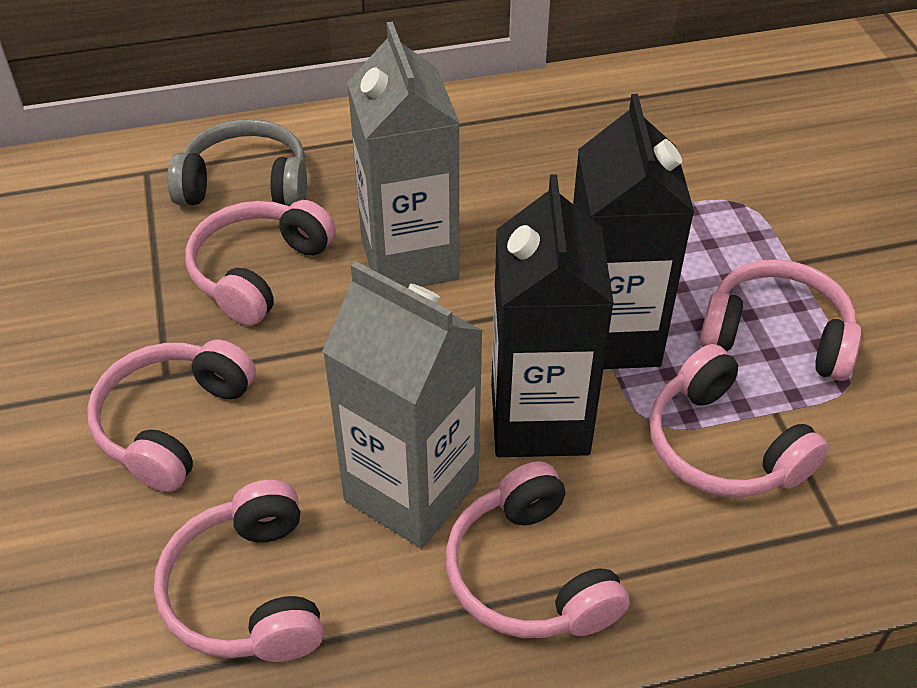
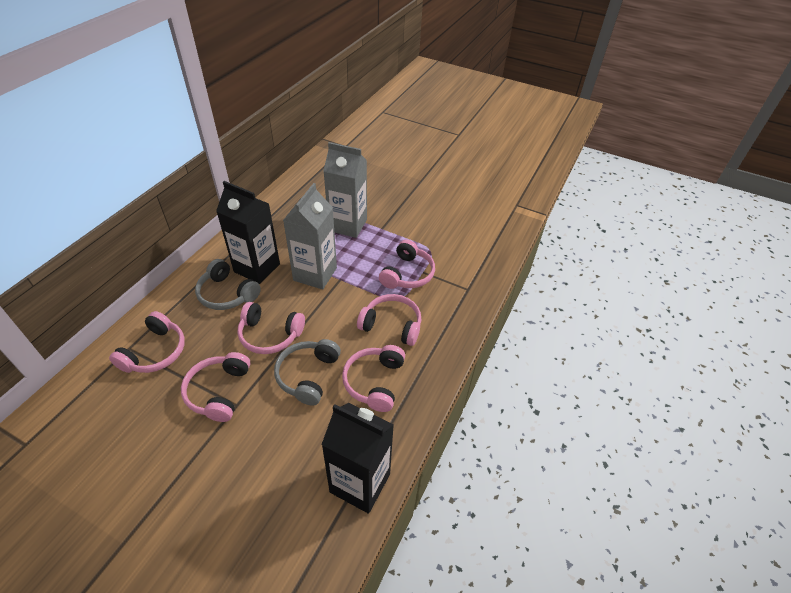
grey headphones: [167,119,307,206] = 1 -> [195,259,261,310] [274,339,341,406] = 2

